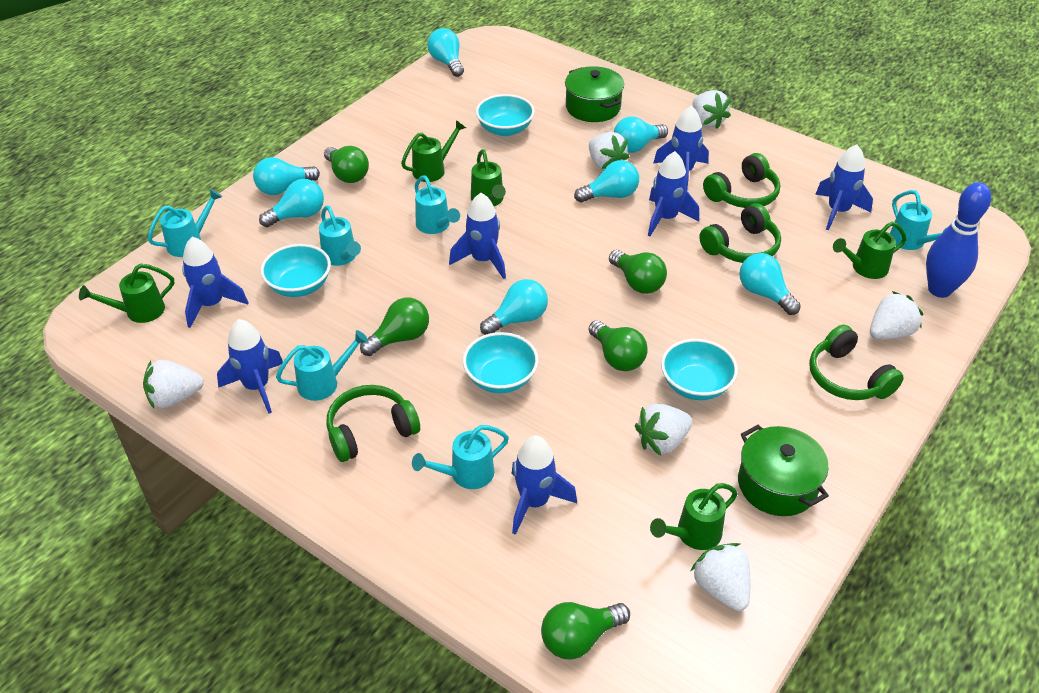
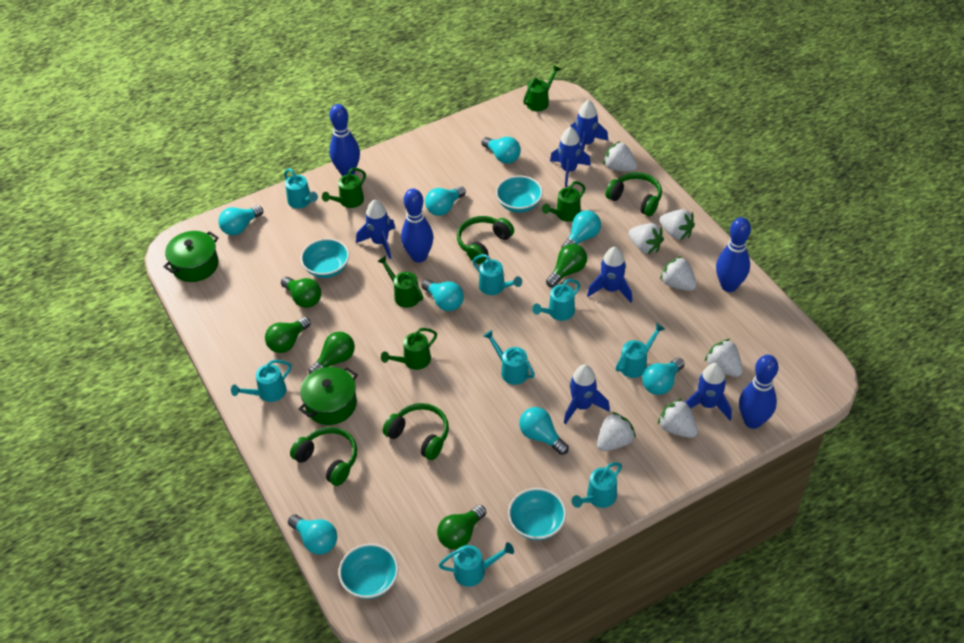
blue bowling pin: [926,182,991,298] = 1 -> [329,104,360,176] [401,189,434,263] [716,217,751,292] [739,355,779,429] = 4
blue rocket: [182,237,248,328] [217,319,283,414] [449,193,506,279] [511,436,577,535] [648,151,699,236] [653,106,709,190] [815,144,873,230] = 7 -> [356,199,395,259] [550,127,591,187] [564,364,610,424] [570,100,608,151] [587,247,632,303] [685,363,732,420] = 6
turquoise light bulb: [253,157,320,195] [259,179,324,227] [427,28,464,77] [480,279,548,335] [574,160,639,203] [614,116,668,153] [739,253,801,315] = 7 -> [218,205,263,235] [288,514,337,555] [421,279,464,311] [425,186,466,216] [481,137,521,164] [519,407,569,455] [562,210,601,248] [642,358,684,395] = 8
turquoise watering can: [148,189,222,257] [276,330,368,401] [319,206,361,266] [412,425,509,489] [414,176,460,234] [890,190,948,250] = 6 -> [231,360,292,402] [284,168,318,209] [439,542,514,587] [472,254,522,295] [483,330,535,385] [532,279,580,321] [571,462,622,508] [615,323,665,378] = 8
white strawberry: [143,360,204,408] [589,132,629,170] [635,404,692,455] [691,543,750,611] [693,90,731,129] [870,291,924,340] = 6 -> [597,412,636,451] [603,141,637,172] [629,223,664,254] [658,399,698,438] [659,209,695,240] [660,256,697,291] [705,339,743,377] = 7

